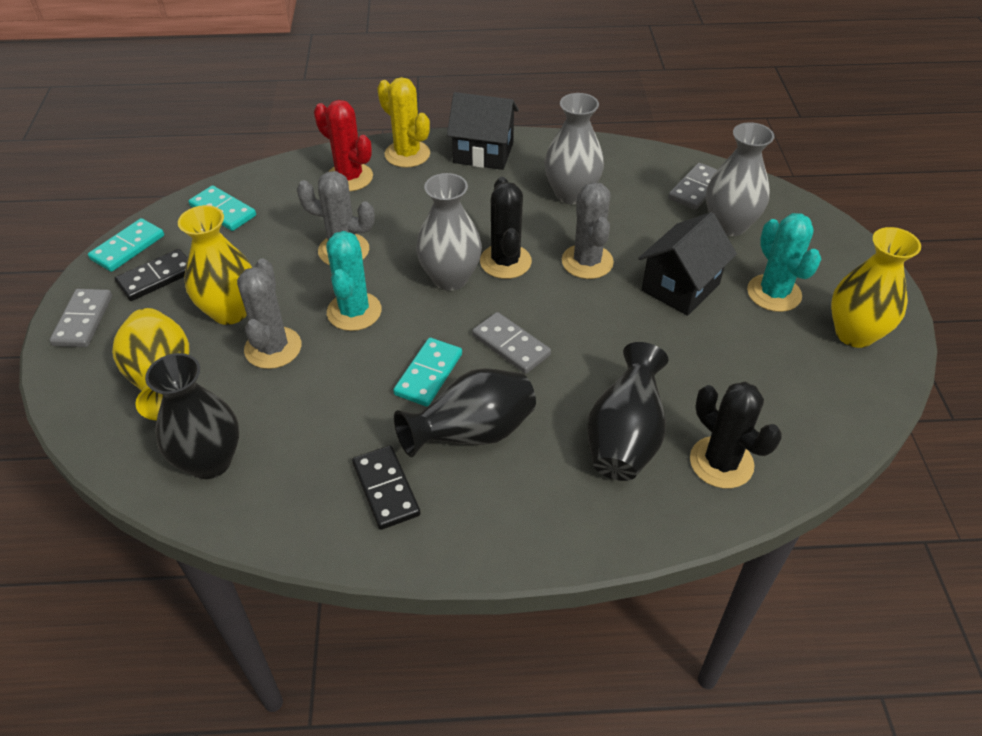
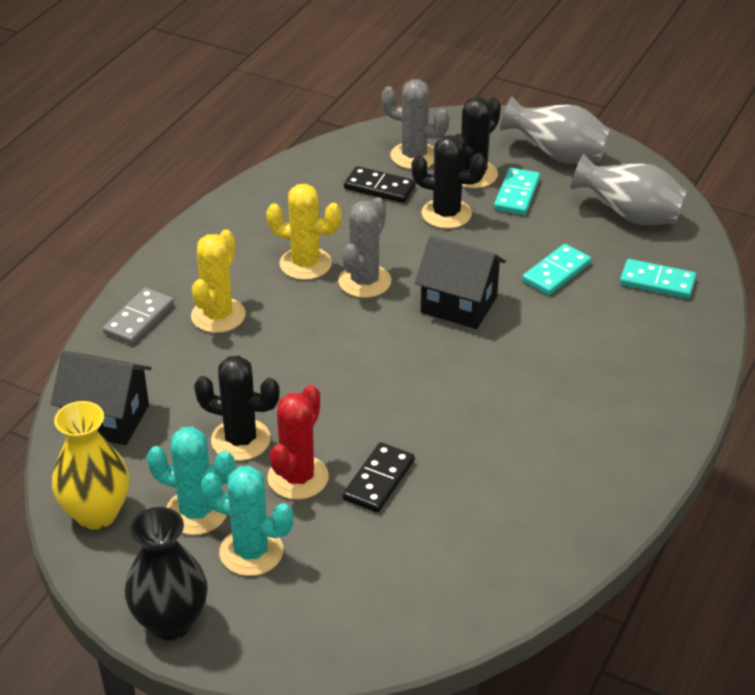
black cactus: [480,177,532,279] [690,382,782,488] = 2 -> [194,356,280,461] [411,135,486,229] [454,97,501,188] = 3
black vase: [145,353,239,479] [394,368,536,457] [587,342,668,481] = 3 -> [125,507,208,640] = 1
grey cactus: [237,259,301,369] [297,171,375,265] [562,182,614,279] = 3 -> [338,197,391,298] [381,79,449,169] = 2
grey domino: [49,289,112,347] [472,312,551,374] [668,163,717,210] = 3 -> [103,287,174,344] = 1
grey vase: [416,173,482,291] [544,93,604,204] [706,122,775,236] = 3 -> [500,96,610,164] [570,153,687,225] = 2
yellow cactus: [377,77,430,168] = 1 -> [191,229,245,333] [266,184,342,280] = 2
yellow vase: [112,308,190,420] [178,205,252,325] [831,227,921,348] = 3 -> [52,401,129,530] = 1

